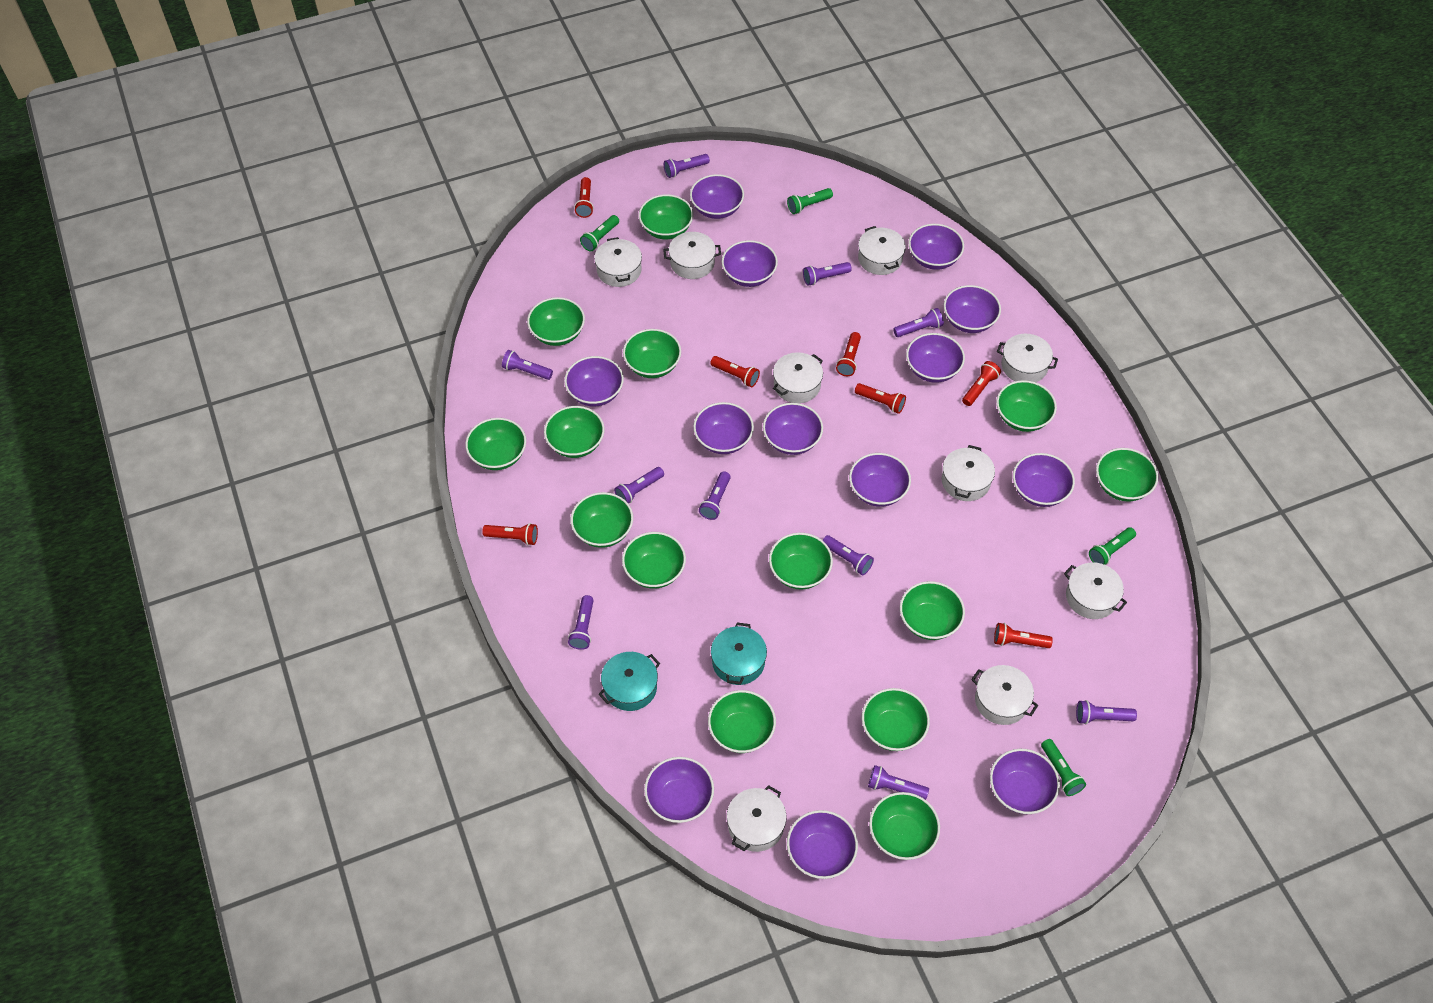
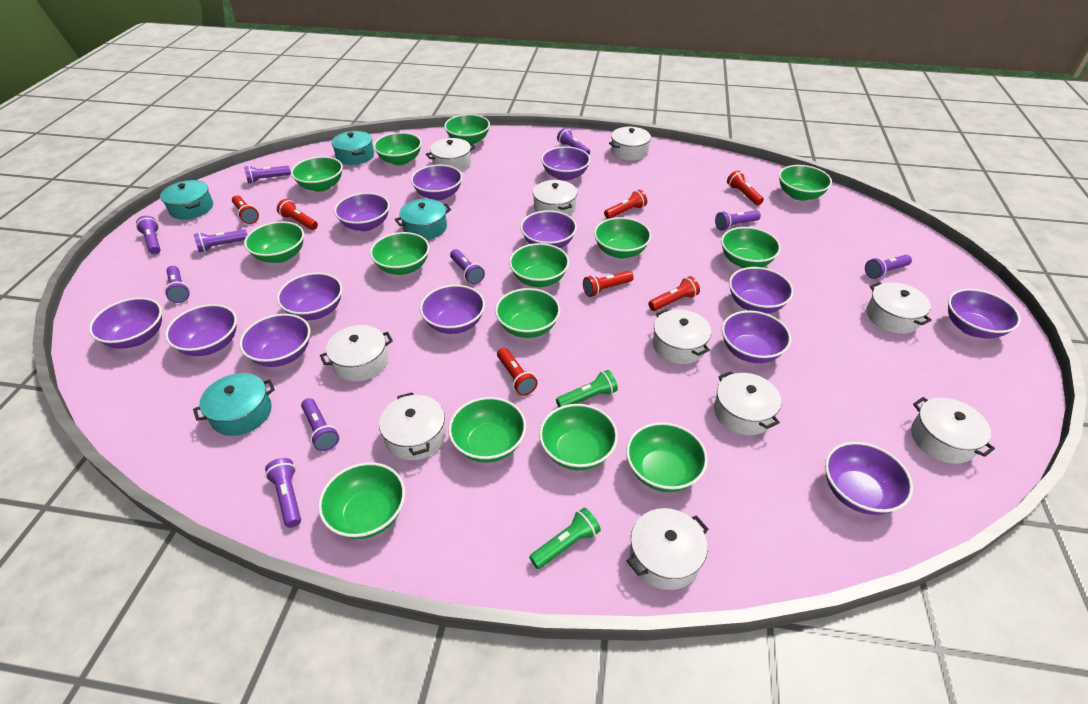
green flashlight: [580,215,619,251] [787,188,833,214] [1041,739,1086,796] [1089,527,1136,565] = 4 -> [529,508,601,569] [556,370,618,407] = 2
turquoise pot: [598,652,660,711] [711,622,767,685] = 2 -> [160,180,213,220] [193,373,275,436] [331,131,374,165] [395,199,451,240] = 4
white pot: [594,237,642,287] [663,232,721,279] [727,785,787,852] [773,352,823,403] [858,226,906,275] [942,445,995,501] [971,665,1038,725] [997,334,1058,382] [1064,562,1127,619] = 9 -> [320,325,393,381] [379,392,446,460] [426,138,475,172] [533,180,577,216] [609,127,653,160] [626,508,709,590] [653,309,711,364] [714,371,781,435] [867,282,932,334] [911,397,995,464] = 10

